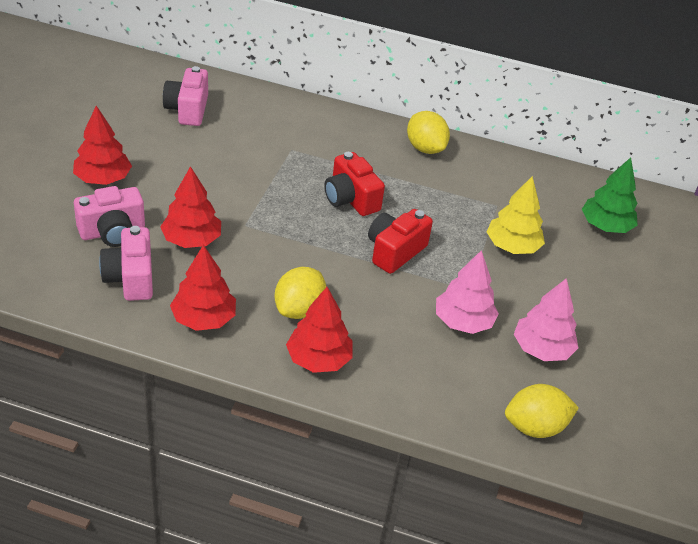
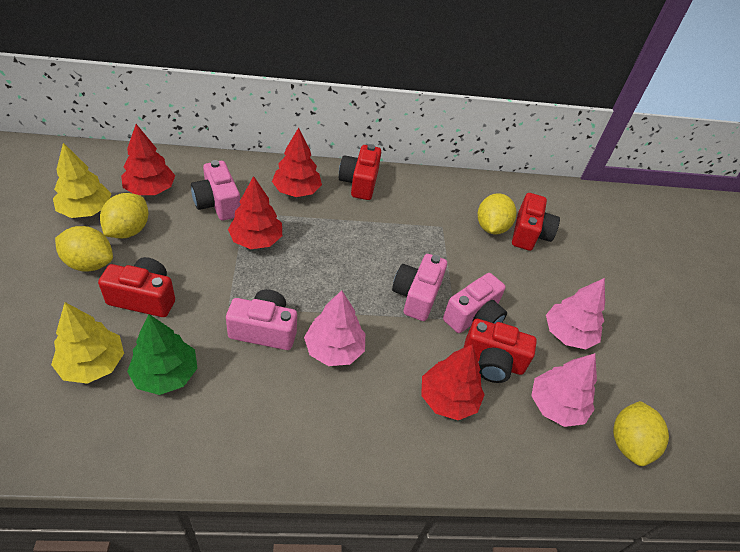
pink camera: [74,186,145,247] [99,226,153,301] [163,66,208,126] = 3 -> [191,160,241,220] [226,289,297,350] [392,254,447,321] [443,273,507,333] = 4
pink tree: [436,250,499,334] [514,278,578,361] = 2 -> [304,290,365,366] [531,353,597,427] [546,278,605,349] = 3
red camera: [324,152,385,216] [368,209,433,274] = 2 -> [98,257,175,317] [339,144,381,200] [464,319,537,383] [512,193,560,251] = 4
yellow lemon: [275,267,326,319] [407,111,450,154] [505,384,579,438] = 3 -> [55,226,113,272] [100,193,149,238] [478,193,516,234] [613,401,669,466] = 4
yellow tree: [487,176,545,254] = 1 -> [51,302,124,384] [53,143,111,218] = 2

